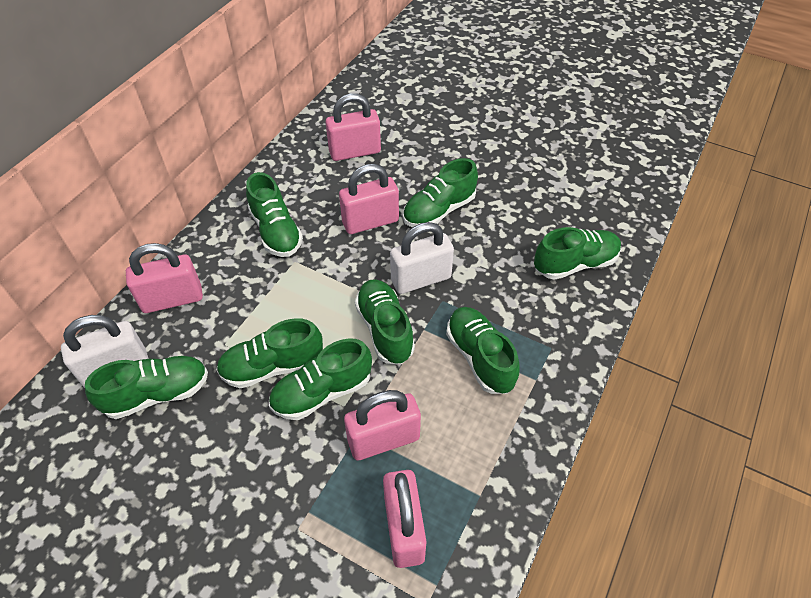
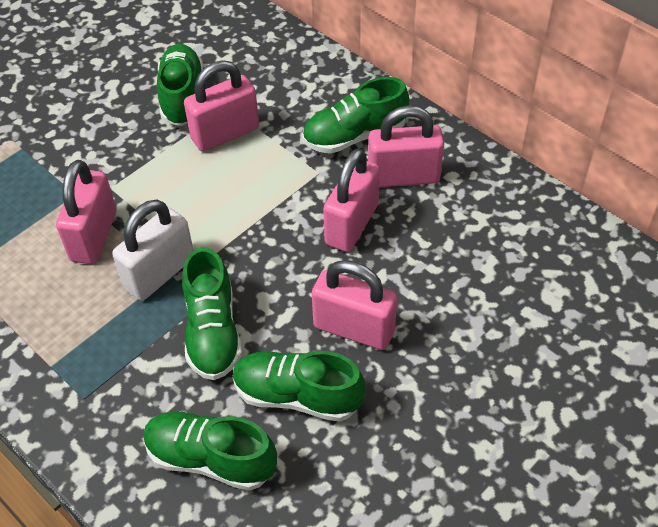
green shoe: [85,356,208,419] [216,318,323,388] [246,172,303,257] [269,338,372,420] [355,279,415,364] [403,158,478,227] [446,307,520,394] [534,227,622,280] = 8 -> [143,411,277,491] [157,44,203,126] [182,247,242,380] [233,351,365,422] [302,77,409,154] = 5
white padlock: [61,315,149,388] [390,222,454,294] = 2 -> [112,199,193,301] = 1

